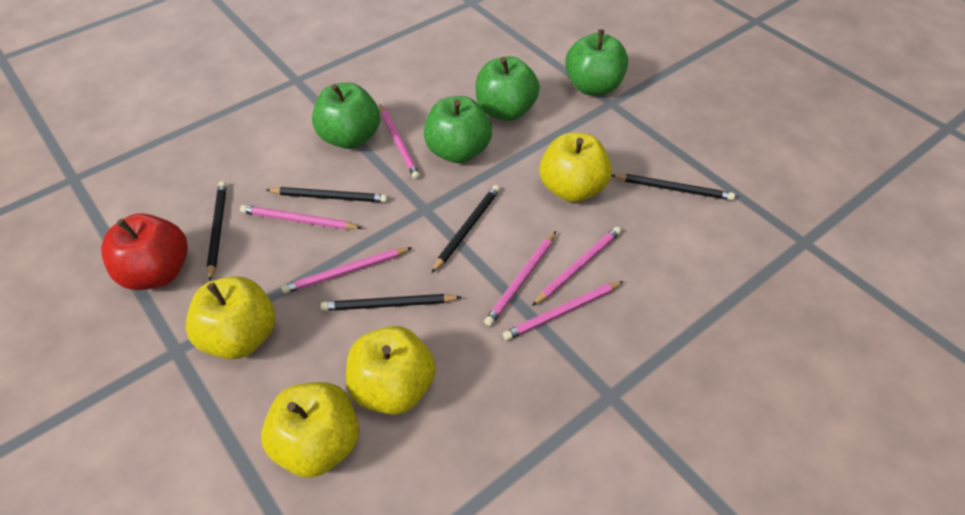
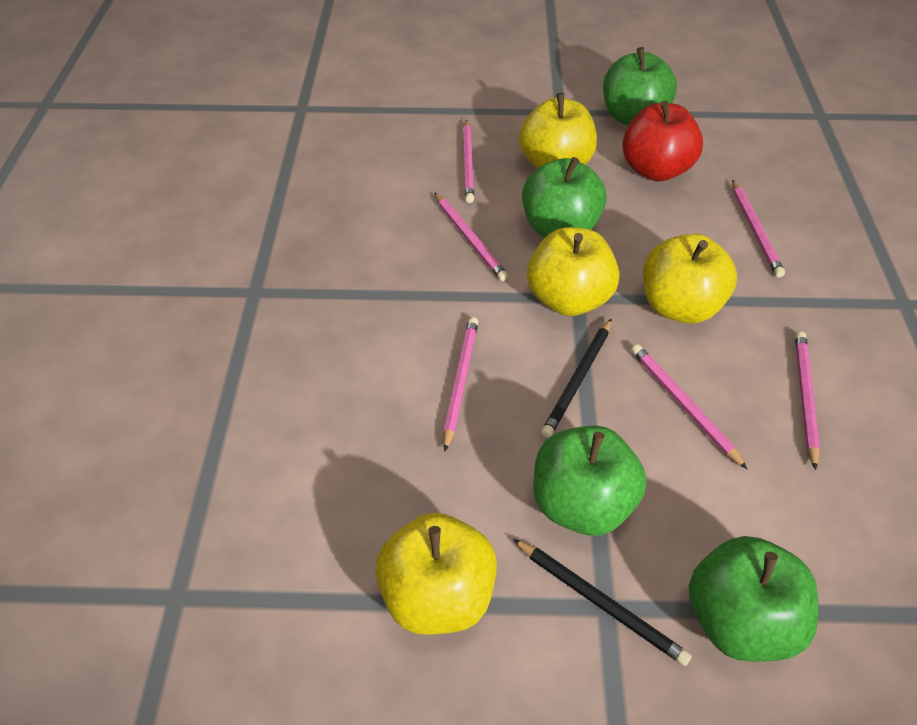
black pencil: [207,181,227,282] [266,187,388,203] [321,294,462,311] [432,185,500,273] [611,174,735,200] = 5 -> [513,539,692,666] [541,319,612,438] = 2

